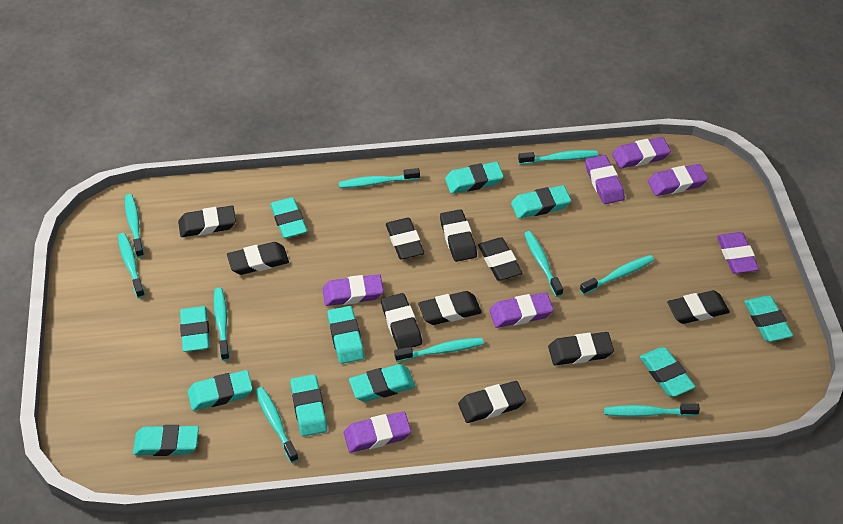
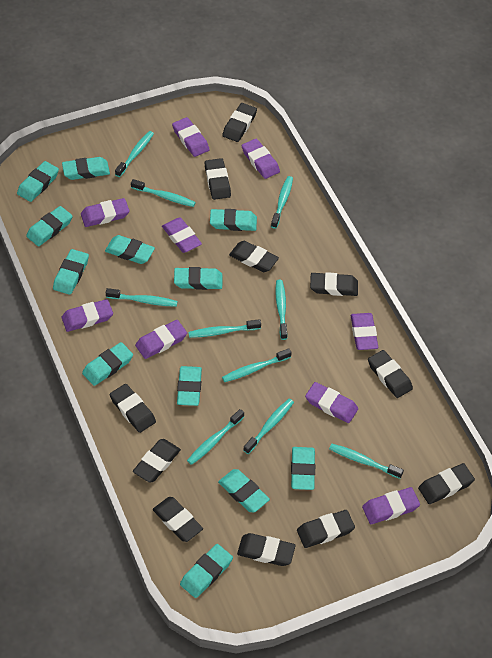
black eraser: [178,205,236,237] [227,242,289,275] [381,293,422,349] [386,218,424,260] [418,291,482,325] [440,209,477,262] [458,381,526,423] [478,237,522,281] [548,332,614,365] [667,290,730,324] = 10 -> [110,384,156,433] [133,439,181,483] [153,497,203,542] [204,158,231,200] [222,103,257,142] [229,241,279,272] [237,533,296,566] [297,510,355,548] [310,272,358,296] [368,350,413,398] [418,463,475,504] = 11
purple eraser: [323,274,384,306] [344,411,411,453] [489,292,554,328] [585,155,625,204] [612,137,671,169] [648,164,708,196] [717,232,759,274] = 7 -> [62,299,113,332] [81,198,130,227] [135,320,187,359] [162,218,202,253] [172,117,210,157] [242,139,280,179] [305,382,358,423] [351,313,378,350] [362,487,420,524] = 9
turquoise eraser: [133,425,199,456] [180,306,210,352] [188,370,253,411] [270,197,307,238] [290,374,327,437] [327,306,365,364] [349,364,415,402] [445,162,504,194] [511,185,571,219] [640,347,695,397] [744,296,793,342] = 11 -> [17,161,59,202] [26,206,73,246] [53,249,89,295] [62,157,110,180] [82,342,133,386] [105,235,155,264] [174,267,223,290] [177,366,202,406] [180,544,233,598] [210,209,257,231] [218,469,270,513] [291,447,315,490] = 12

